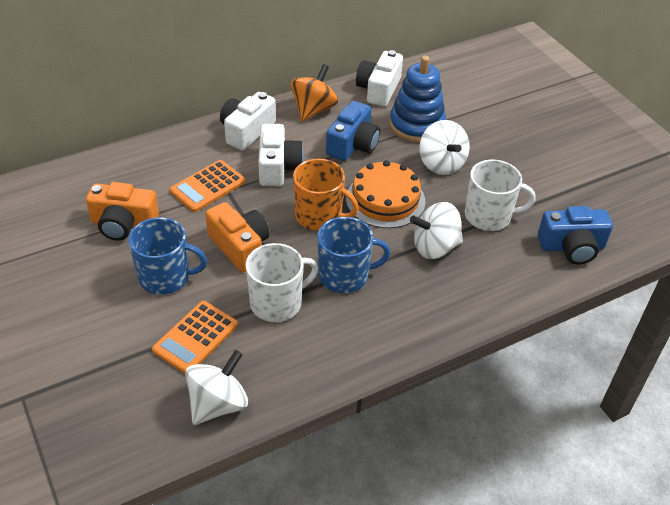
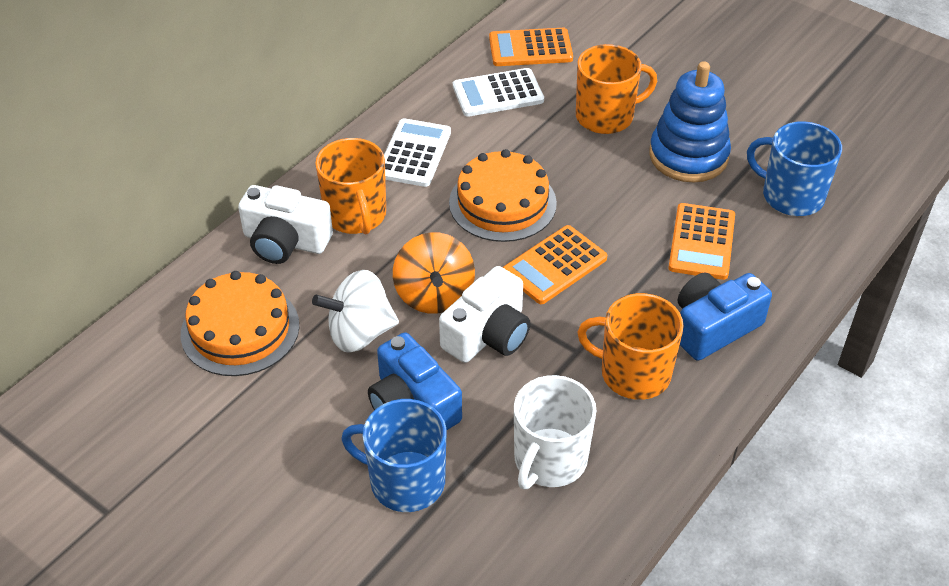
orange cake: [346,160,425,228] = 1 -> [181,271,299,376] [449,149,557,242] = 2
orange calculator: [152,301,238,374] [170,160,245,212] = 2 -> [489,28,573,66] [503,225,607,304] [668,203,735,280] = 3
orange camera: [86,182,159,241] [205,202,270,272] = 2 -> none = 0
orange mug: [293,159,359,231] = 1 -> [315,138,386,234] [576,44,657,134] [577,293,684,400] = 3
white calculator: none = 0 -> [384,118,451,187] [453,68,544,117] = 2
white camera: [220,92,276,151] [258,124,304,186] [356,50,403,107] = 3 -> [238,185,333,264] [439,266,530,363] = 2
white mug: [246,243,318,322] [465,160,535,231] = 2 -> [514,375,597,490] = 1
white spinning top: [185,350,248,425] [410,202,463,259] [419,120,470,175] = 3 -> [312,270,399,352] = 1

